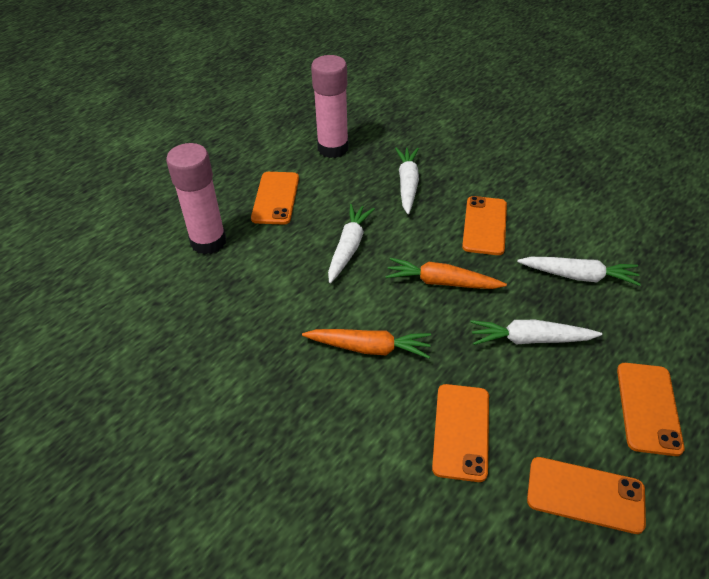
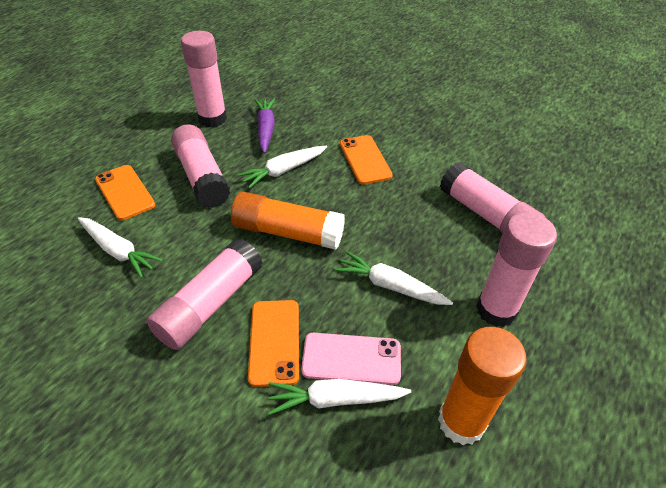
orange carrot: [302,329,431,358] [385,258,507,289] = 2 -> none = 0
orange glue stick: none = 0 -> [231,192,345,250] [438,327,526,445] = 2
orange phone: [251,172,299,225] [432,384,489,482] [462,196,507,255] [527,457,646,534] [617,363,685,456] = 5 -> [95,165,155,220] [248,300,299,387] [340,135,393,185] = 3
pink glue stick: [166,143,226,255] [311,55,349,158] = 2 -> [147,238,263,350] [171,124,230,208] [181,31,227,127] [440,162,546,233] [476,212,557,327] = 5
pink phone: none = 0 -> [301,333,401,385] = 1
purple carrot: none = 0 -> [255,98,275,153] = 1

